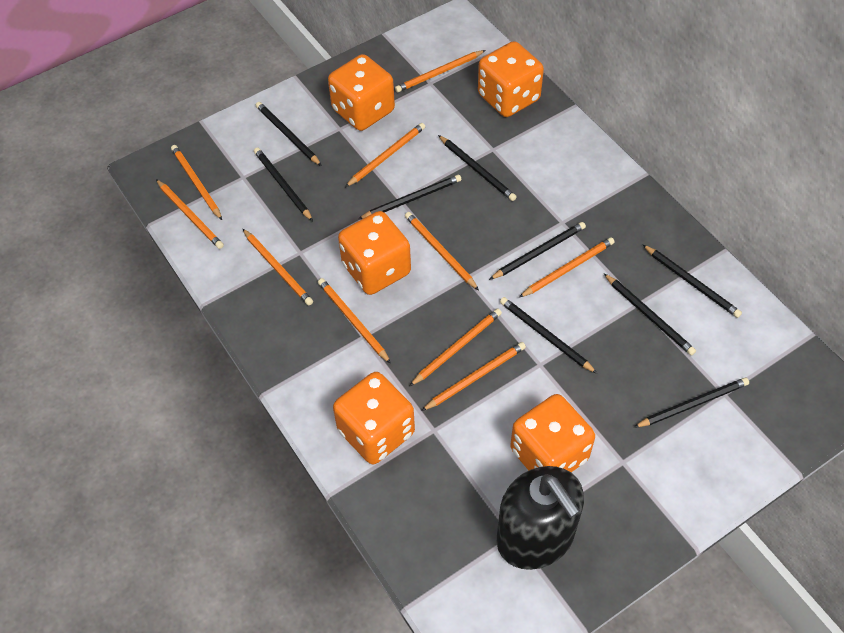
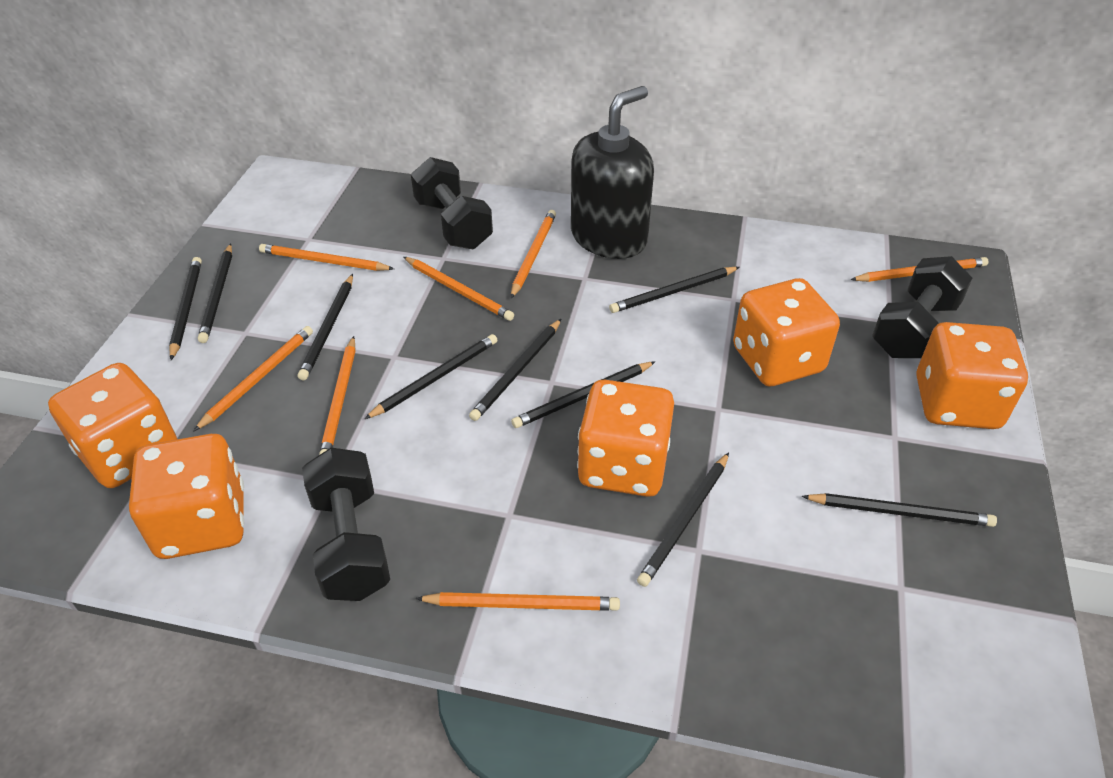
black dumbbell: none = 0 -> [302,447,390,601] [411,157,493,249] [872,256,972,358] = 3
orange pencil: [156,179,224,249] [171,145,222,220] [242,228,313,306] [318,278,391,363] [345,123,425,187] [395,50,486,92] [405,212,479,290] [410,308,502,386] [421,342,526,411] [519,237,614,297] = 10 -> [194,326,313,431] [259,244,394,271] [319,336,355,455] [404,257,514,321] [415,592,620,611] [511,210,556,298] [850,257,988,282] = 7

